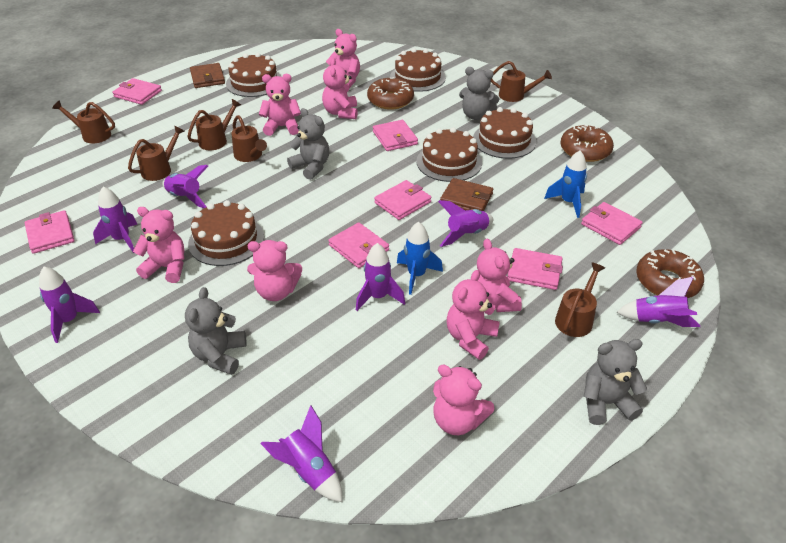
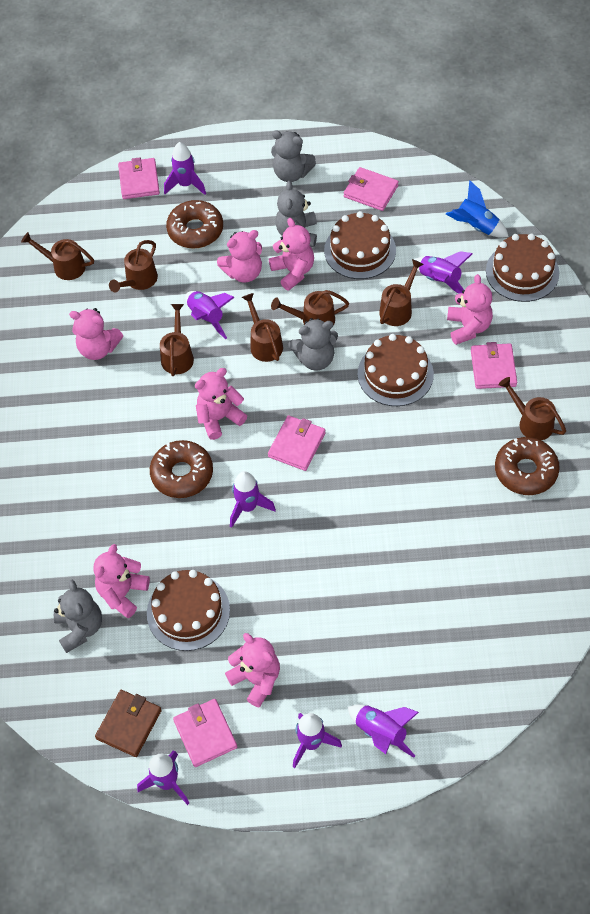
blue rocket: [397,222,443,295] [544,151,587,218] = 2 -> [446,180,509,238] = 1
brown cake: [188,200,264,266] [226,53,282,97] [390,48,446,92] [417,127,482,182] [473,107,536,159] = 5 -> [147,570,230,651] [324,211,396,279] [358,334,434,406] [486,234,559,302] = 4
brown wallet: [190,63,225,88] [440,178,493,211] = 2 -> [95,690,162,757] = 1
brown watering can: [52,100,115,144] [128,125,185,181] [187,99,241,150] [231,115,267,162] [491,61,552,102] [555,262,605,337] = 6 -> [21,232,94,280] [109,240,158,292] [160,304,194,376] [242,293,283,362] [271,290,349,326] [379,259,424,326] [499,377,566,440] = 7
pink teddy bear: [133,207,185,283] [247,240,302,301] [259,74,301,136] [322,58,358,119] [326,29,360,88] [433,365,495,435] [447,270,500,360] [477,239,522,312] = 8 -> [69,308,123,360] [94,544,150,618] [195,368,247,440] [217,230,262,283] [225,633,280,707] [269,218,314,291] [447,274,493,345] = 7
pink wallet: [25,210,75,254] [113,78,162,105] [328,222,389,268] [373,120,418,151] [374,180,431,220] [508,248,563,290] [581,202,643,245] = 7 -> [118,157,160,199] [173,699,237,767] [268,415,325,471] [344,167,399,211] [471,342,517,389] = 5

